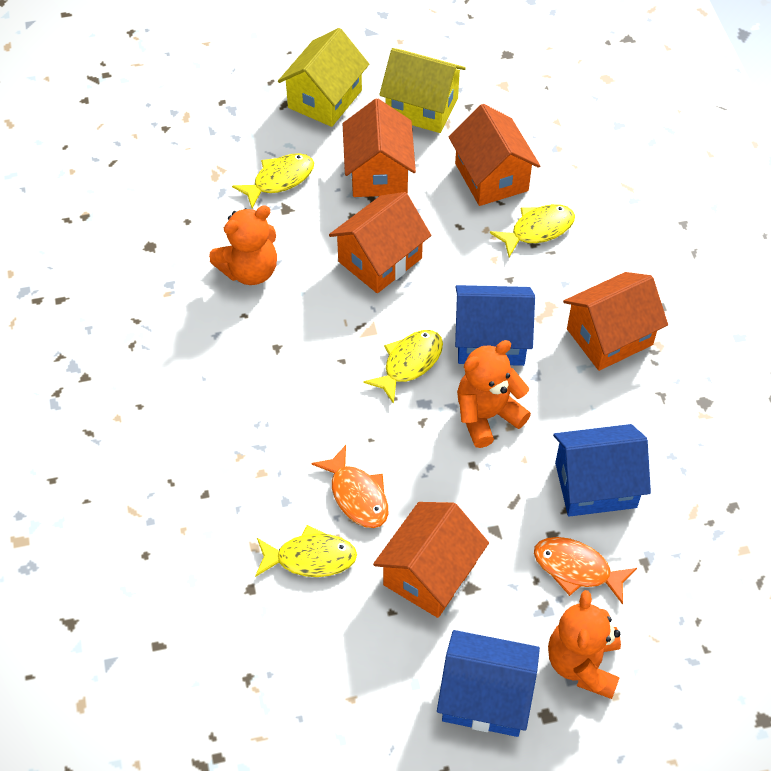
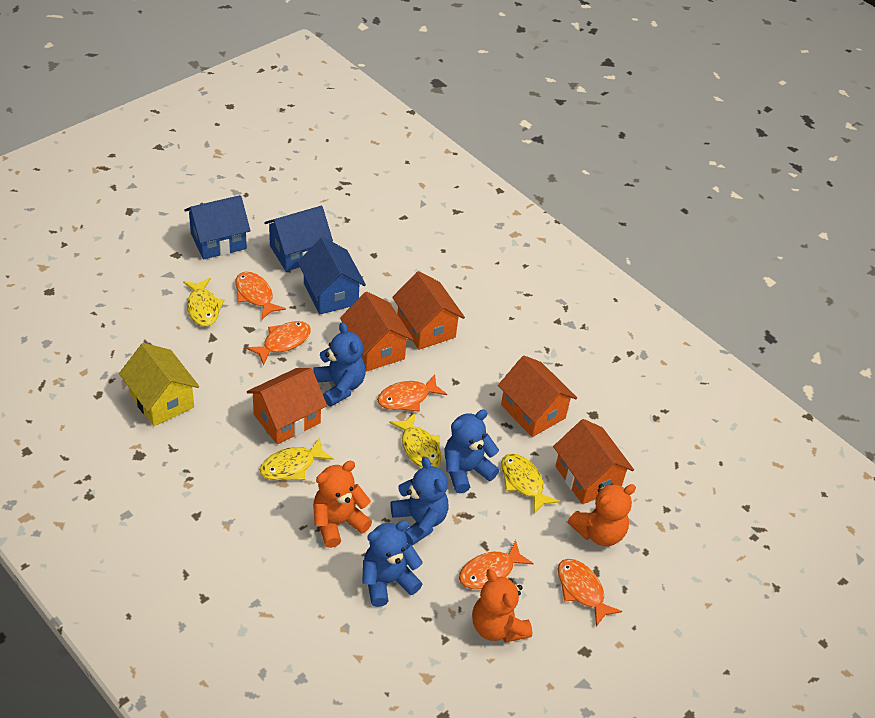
blue teddy bear: none = 0 -> [313,322,366,406] [362,520,423,607] [391,457,449,546] [445,409,499,493] = 4
orange fish: [311,445,388,528] [534,537,637,605] = 2 -> [235,272,286,319] [246,321,311,365] [377,374,447,412] [459,540,534,589] [558,559,622,627] = 5
yellow house: [278,28,369,127] [379,48,466,133] = 2 -> [119,343,199,426] = 1

